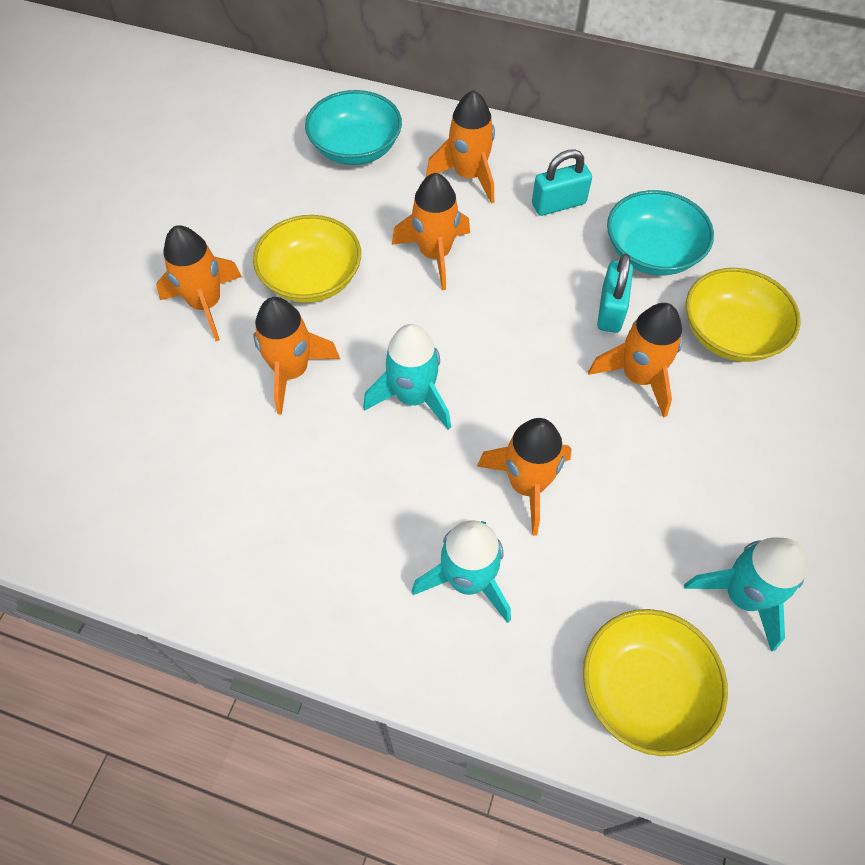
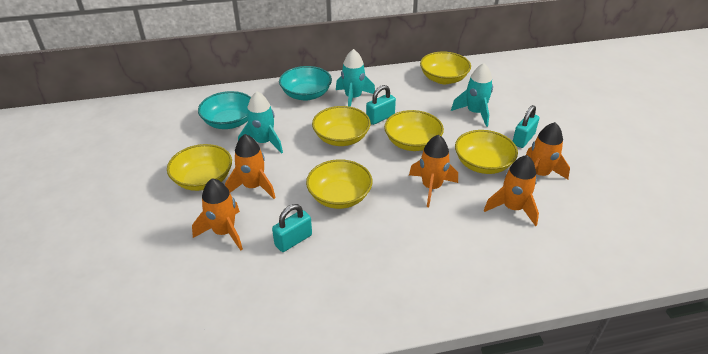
orange rocket: [156,225,242,341] [253,297,340,415] [392,173,470,290] [426,90,495,204] [477,418,572,536] [588,303,683,418] = 6 -> [192,178,243,251] [225,134,276,199] [409,135,458,207] [484,155,539,226] [526,122,570,179] = 5
turquoise padlock: [532,149,592,216] [597,254,633,333] = 2 -> [272,204,312,252] [366,85,396,125] [513,105,539,148] = 3
yellow bowl: [253,215,361,303] [583,609,728,756] [686,268,801,362] = 3 -> [167,144,232,191] [306,159,372,209] [312,106,371,146] [384,110,444,151] [420,52,471,84] [455,130,518,174] = 6

